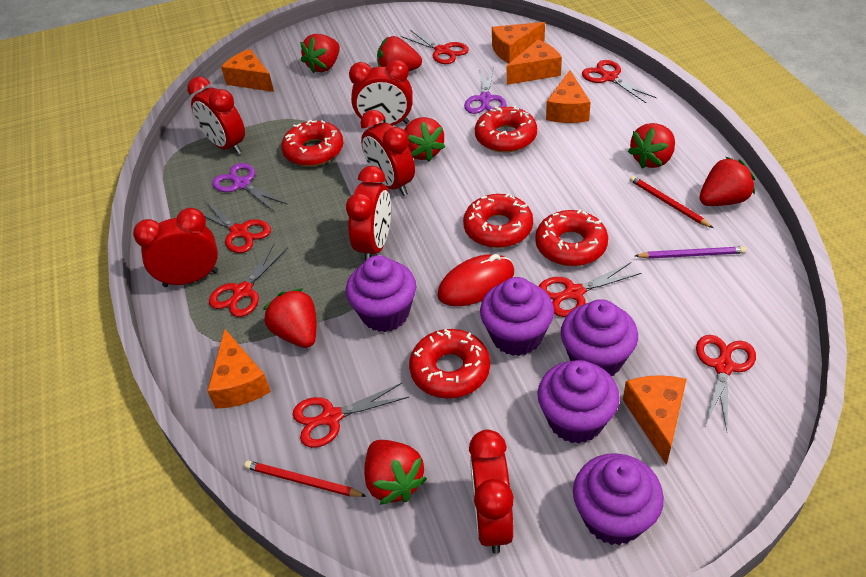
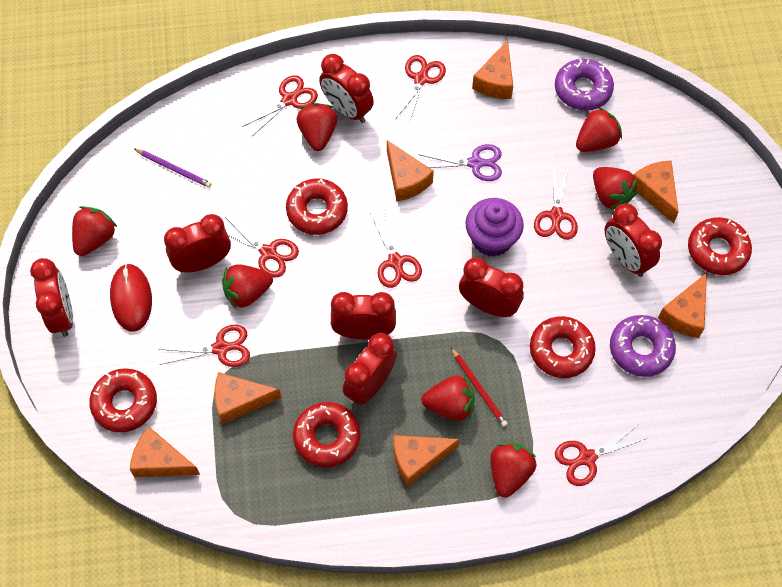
orange cheese: [207,329,271,409] [221,49,274,92] [492,22,545,63] [507,40,562,85] [546,70,591,123] [623,375,687,465] = 6 -> [130,427,200,477] [215,372,281,424] [387,140,434,201] [394,435,460,486] [472,40,513,99] [633,161,679,223] [658,273,707,338] = 7
purple cupcake: [346,255,416,332] [480,277,554,356] [537,360,620,444] [561,299,638,376] [573,453,664,545] = 5 -> [466,198,524,257] = 1
purple donut: none = 0 -> [555,58,614,111] [610,315,676,377] = 2
purple scissors: [212,163,288,212] [464,65,506,114] = 2 -> [418,144,502,181] = 1
red clock: [133,208,218,287] [187,76,245,154] [346,166,391,261] [349,59,413,126] [360,110,415,196] [469,430,514,554] = 6 -> [30,258,73,337] [164,214,231,272] [319,54,374,123] [331,292,396,339] [343,333,397,405] [459,258,524,317] [605,203,662,277] = 7
red pencil: [244,461,366,497] [630,176,713,228] = 2 -> [451,348,508,427] = 1

